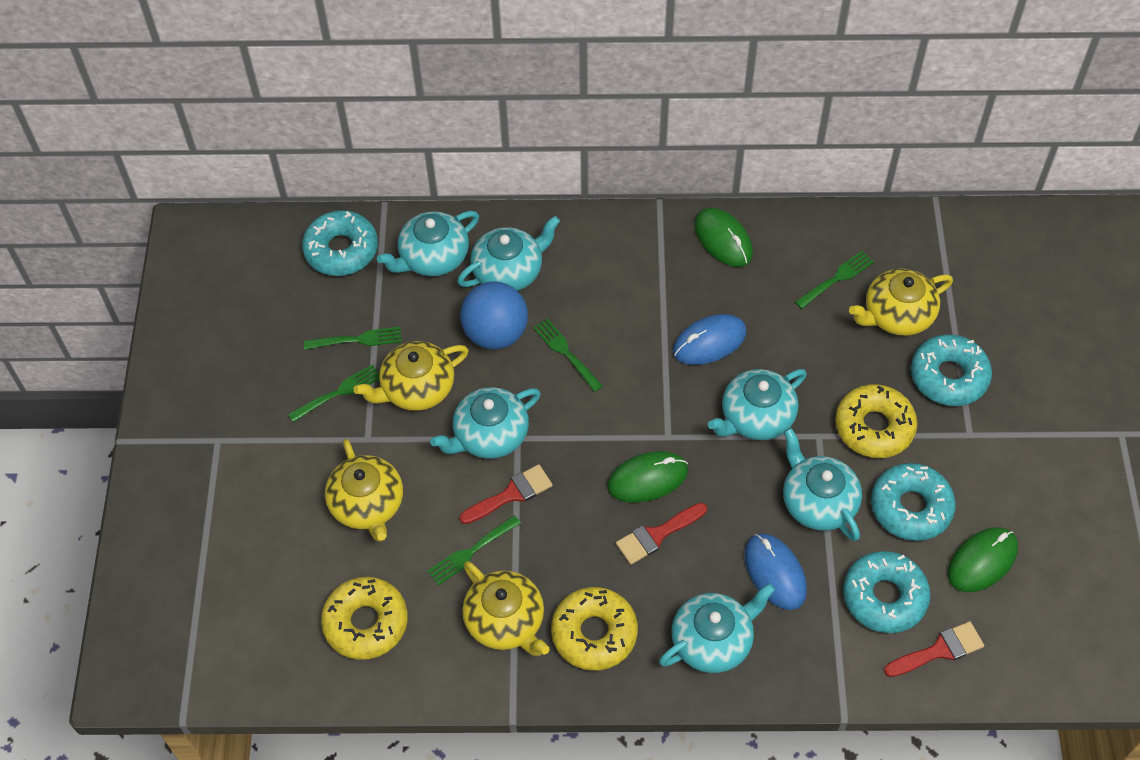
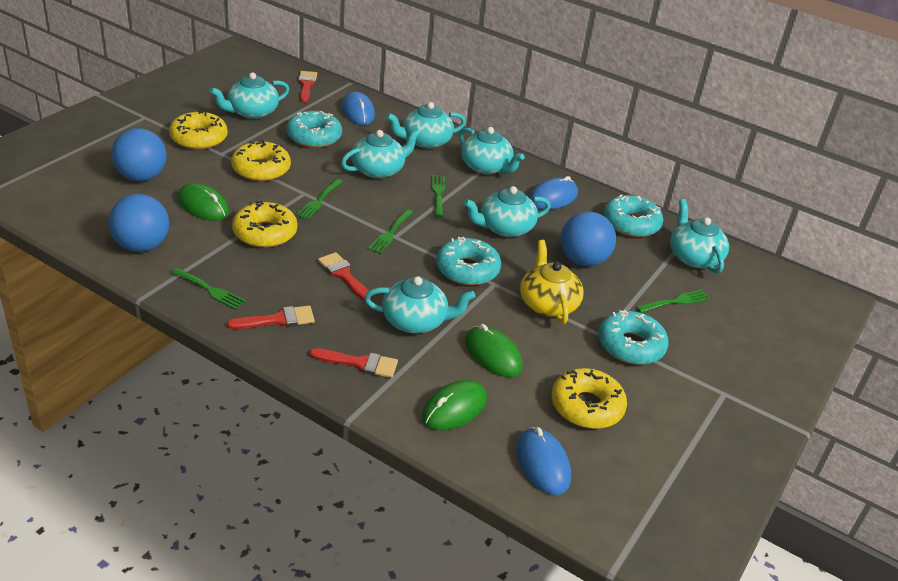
blue ball: [460,281,528,350] = 1 -> [108,194,169,252] [111,128,167,181] [561,212,616,266] = 3
blue mouse: [673,314,747,365] [744,533,807,610] = 2 -> [342,91,375,125] [516,427,571,495] [529,176,578,209] = 3
red brush: [459,464,553,524] [616,503,707,565] [884,621,984,677] = 3 -> [227,306,315,329] [298,71,317,103] [309,348,398,378] [318,252,372,301] = 4
turquoise teapot: [377,211,479,276] [430,387,541,459] [457,216,560,291] [659,583,775,673] [708,369,807,440] [783,428,862,541] = 6 -> [210,72,289,119] [341,129,421,179] [364,276,475,333] [386,102,466,149] [459,127,525,174] [464,186,551,237] [670,199,729,274] = 7
yellow donut: [321,577,408,660] [551,587,638,670] [835,384,918,458] = 3 -> [169,110,228,150] [231,140,291,181] [232,201,297,248] [551,368,627,429] = 4
yellow teapot: [325,439,403,542] [353,341,469,411] [462,561,549,656] [849,268,953,336] = 4 -> [520,240,584,324] = 1

